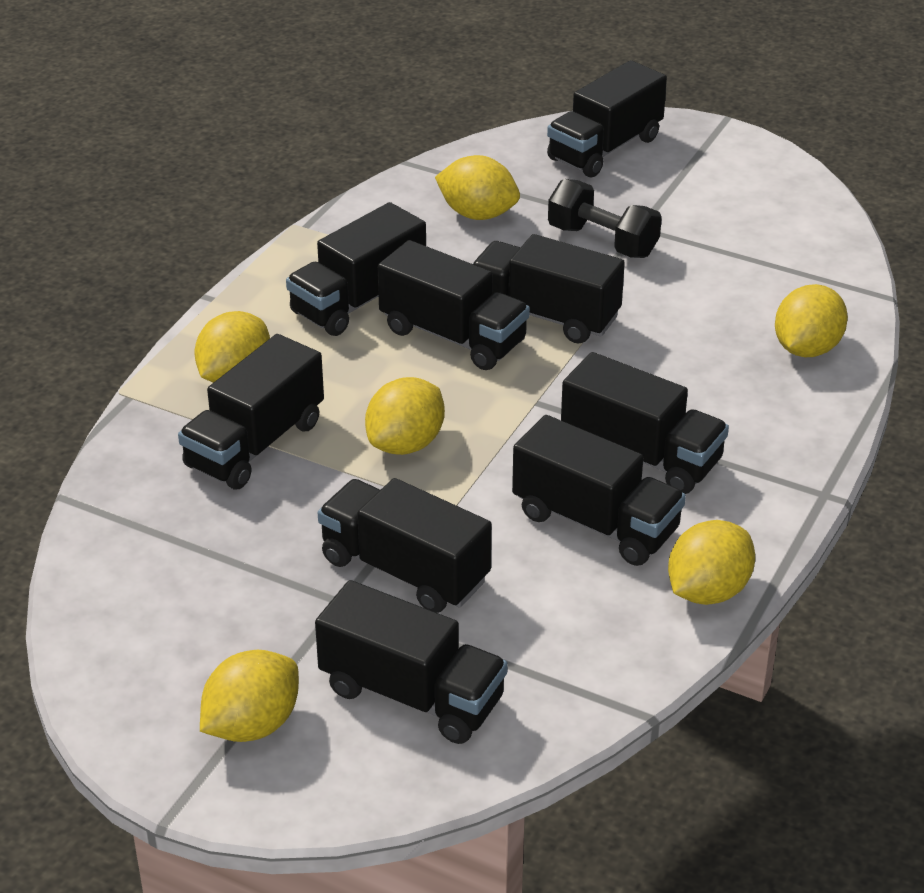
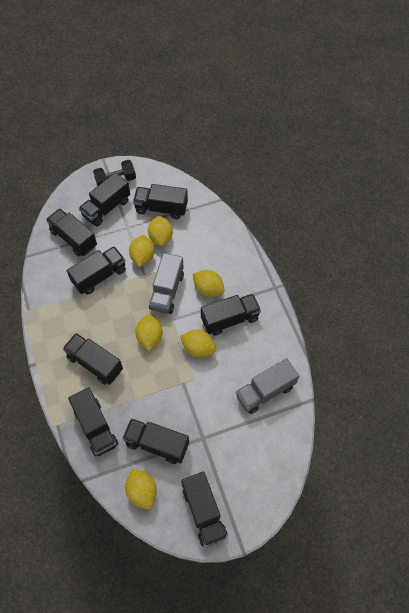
grey truck: none = 0 -> [149,253,184,314] [236,358,299,414] = 2

